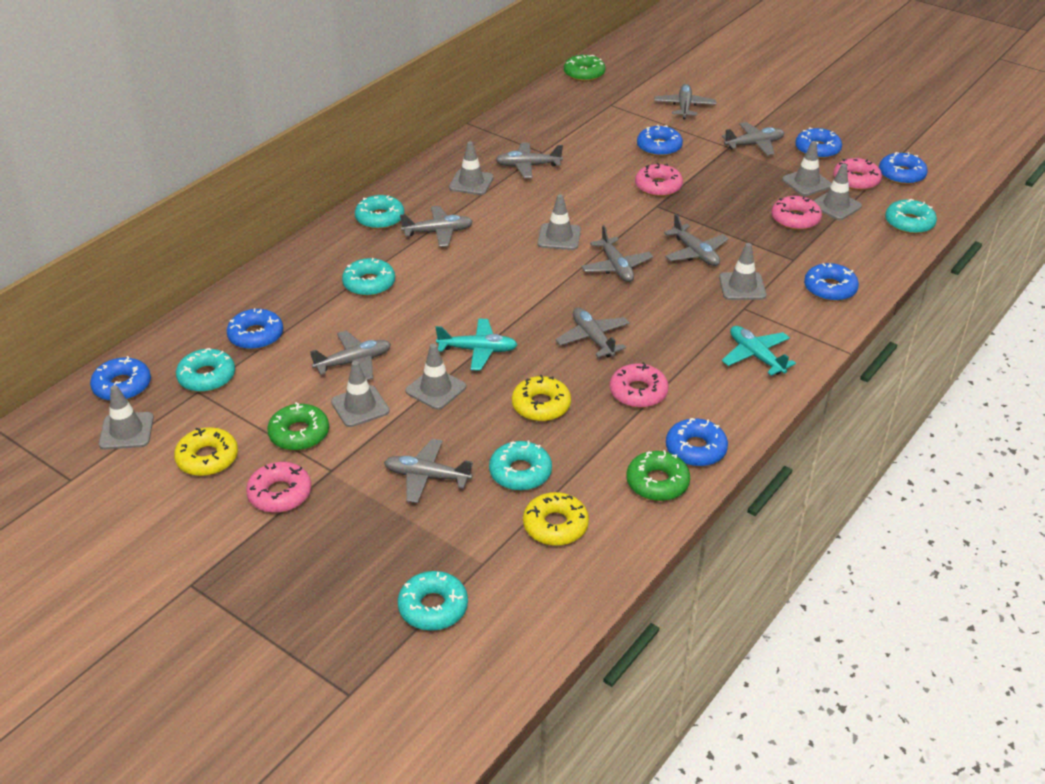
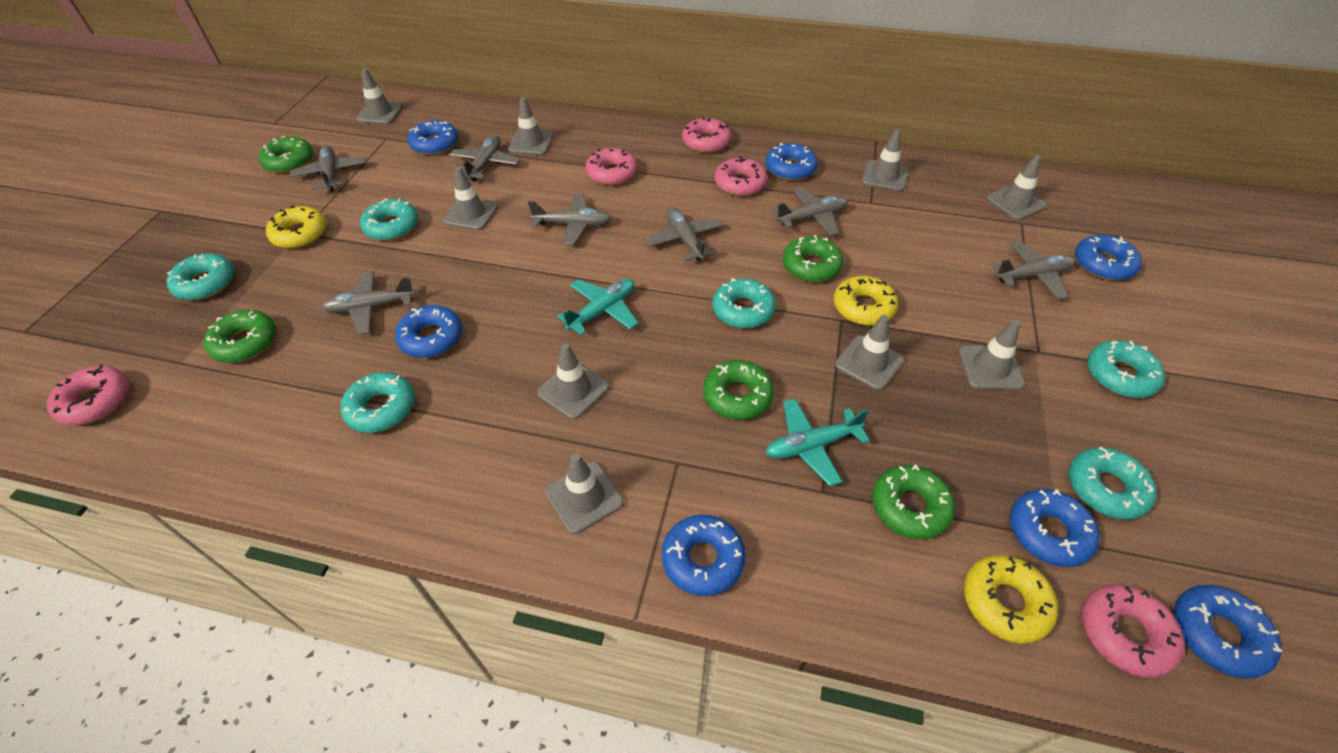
green donut: [267,402,329,451] [564,55,606,82] [627,450,690,501] = 3 -> [204,310,276,363] [259,136,313,173] [703,360,774,420] [783,235,843,282] [872,465,955,539] = 5
grey plane: [310,331,391,380] [384,439,473,503] [400,206,473,247] [495,142,563,178] [555,308,630,357] [581,225,653,282] [654,84,716,119] [664,214,729,266] [722,122,784,156] = 9 -> [290,145,366,191] [322,271,415,334] [450,135,520,181] [528,194,611,245] [645,207,723,261] [773,187,848,236] [990,241,1075,300] = 7
grey traffic cone: [99,385,154,450] [331,361,390,427] [406,344,466,410] [449,141,494,195] [538,194,581,250] [719,243,766,300] [782,141,832,196] [814,164,862,220] = 8 -> [356,68,403,124] [443,167,498,230] [508,97,554,155] [537,343,609,419] [545,453,624,534] [835,315,904,390] [862,129,908,191] [958,320,1025,390] [986,155,1047,220] = 9

